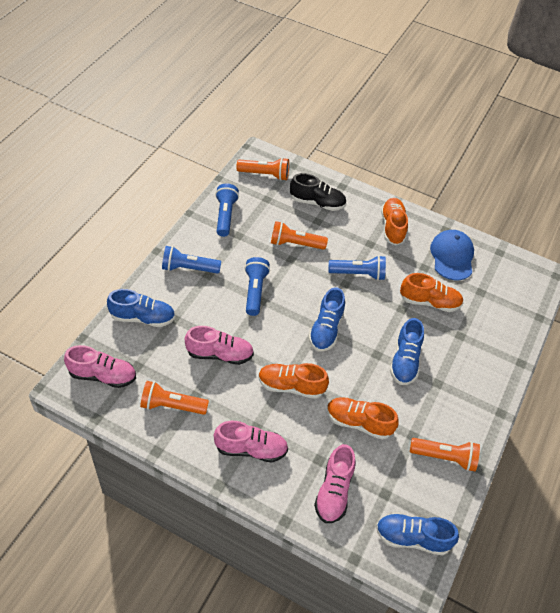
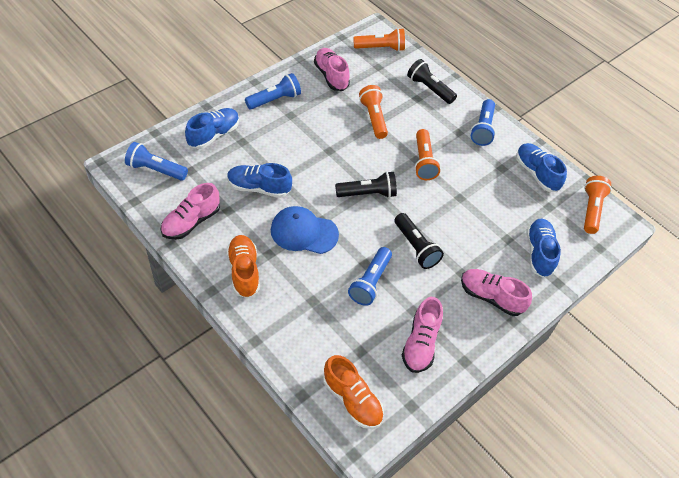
black flashlight: none = 0 -> [335,171,397,198] [395,213,444,269] [407,59,457,104] = 3
black shoe: [290,173,347,211] = 1 -> none = 0
orange shoe: [258,363,329,399] [327,397,399,440] [381,198,408,245] [400,273,464,312] = 4 -> [226,235,260,298] [323,355,384,429] = 2

